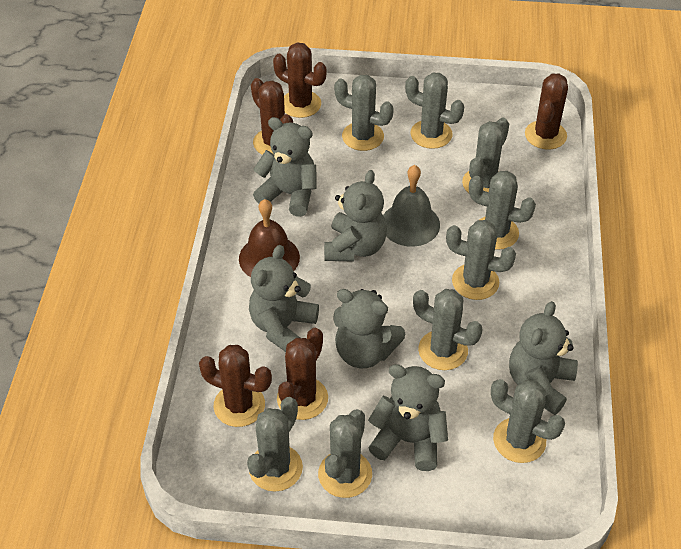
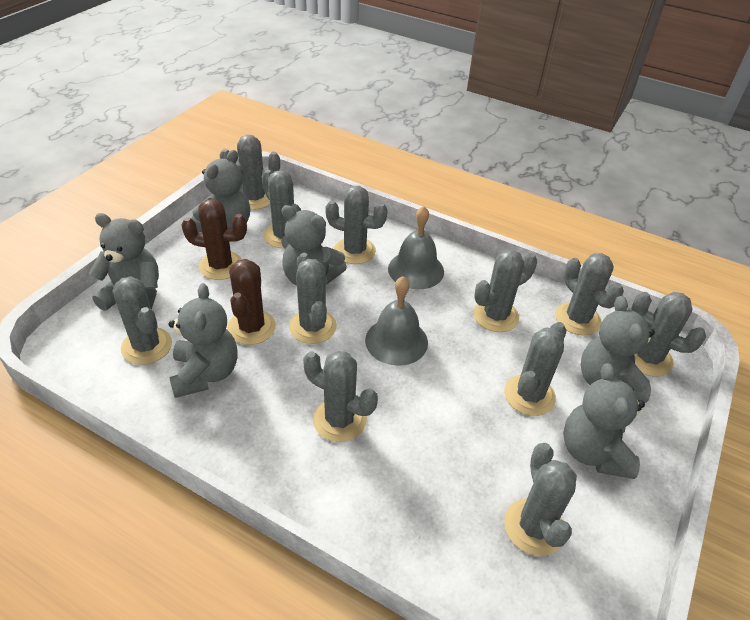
brown bell: [239,199,300,277] = 1 -> none = 0
brown cactus: [199,345,272,427] [251,78,293,155] [273,43,326,118] [277,328,328,420] [525,73,568,149] = 5 -> [181,199,247,280] [227,259,276,345] = 2
grey bell: [383,165,440,247] = 1 -> [365,276,428,366] [388,206,444,289] = 2
grey cactus: [247,397,303,492] [318,409,372,498] [334,75,394,151] [405,73,464,149] [413,289,483,370] [446,220,516,300] [462,118,509,193] [469,171,536,250] [491,379,565,463] = 9 -> [113,276,172,365] [220,135,280,210] [262,170,301,248] [289,253,337,344] [303,351,378,442] [325,186,388,264] [474,250,537,332] [504,322,566,416] [504,443,577,556] [555,253,624,335] [631,292,706,377] = 11

